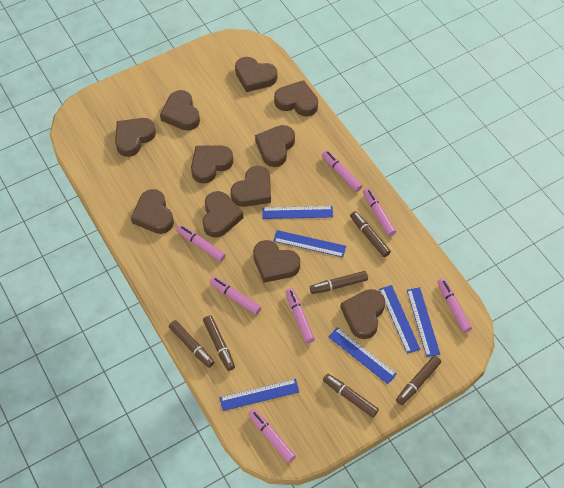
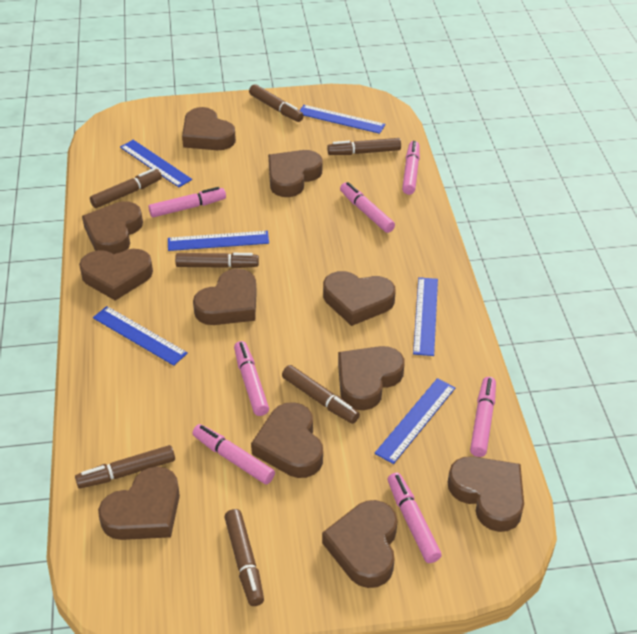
brown marker: [169,320,214,368] [203,315,235,371] [310,271,368,294] [323,374,379,417] [350,211,391,257] [396,356,441,405] = 6 -> [75,445,175,489] [90,168,162,208] [175,253,259,268] [224,509,264,606] [249,84,304,122] [282,365,360,424] [327,138,401,155] = 7

